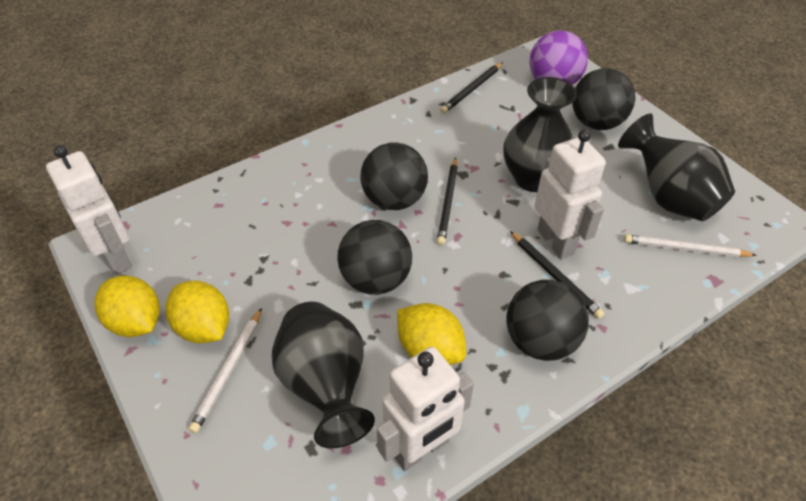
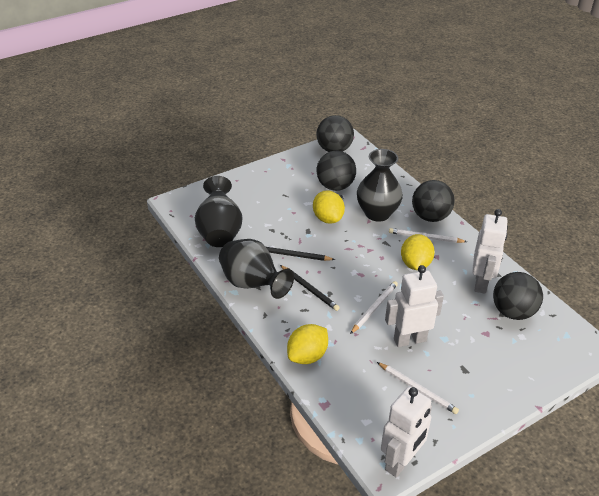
black pencil: [437,157,458,245] [440,62,503,114] [510,231,605,319] = 3 -> [266,247,335,261] [280,265,340,311] = 2
purple ball: [530,30,588,85] = 1 -> none = 0
white pencil: [189,308,262,433] [624,234,756,257] = 2 -> [350,281,398,334] [377,362,459,414] [389,228,467,243] = 3

